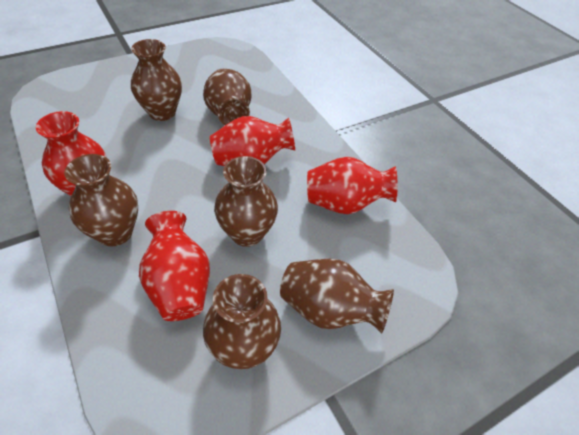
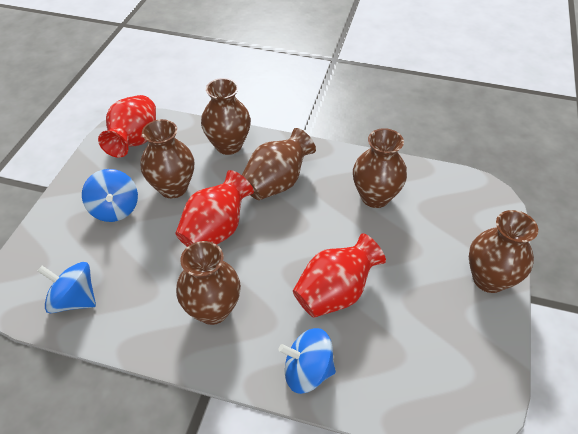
blue spinning top: none = 0 -> [38,262,96,313] [82,169,138,222] [279,328,336,394] = 3
red vase: [36,111,107,196] [139,211,210,321] [210,116,295,166] [307,157,398,214] = 4 -> [98,95,156,158] [175,170,254,247] [293,233,386,318] = 3

